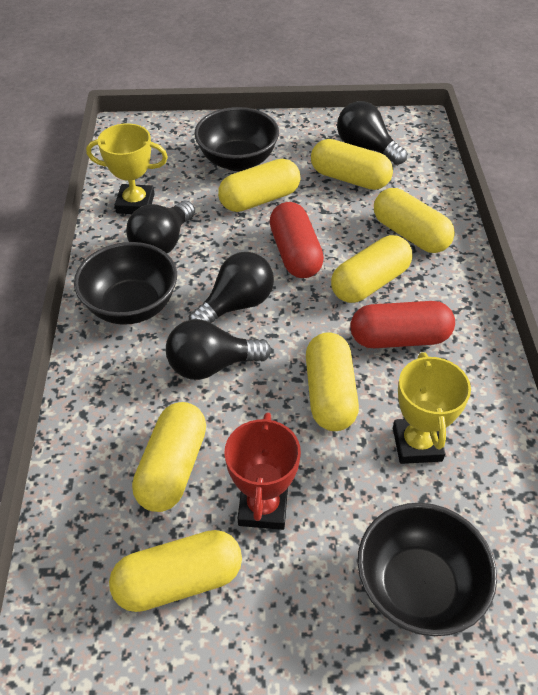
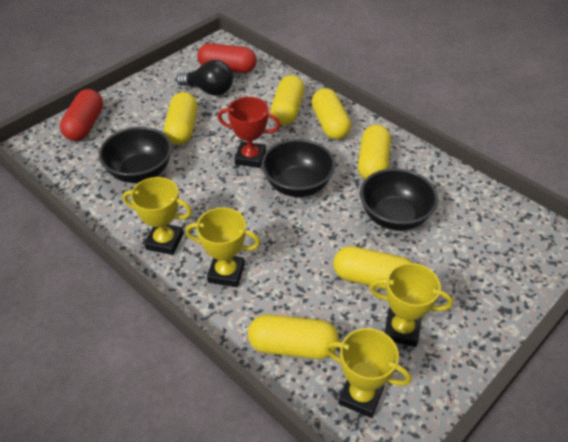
black light bulb: [126,201,195,253] [166,319,271,380] [189,252,274,323] [337,101,407,165] = 4 -> [176,60,233,96] = 1
yellow capsule: [109,530,242,612] [132,402,206,512] [218,159,300,212] [306,332,359,431] [311,139,393,190] [331,235,412,303] [374,188,455,253] = 7 -> [164,92,198,145] [248,314,339,359] [270,75,305,125] [311,88,351,140] [333,246,412,289] [358,125,391,179] = 6
yellow trophy: [86,123,168,214] [393,352,471,464] = 2 -> [123,177,192,255] [185,207,260,287] [325,328,411,418] [369,263,453,347] = 4

